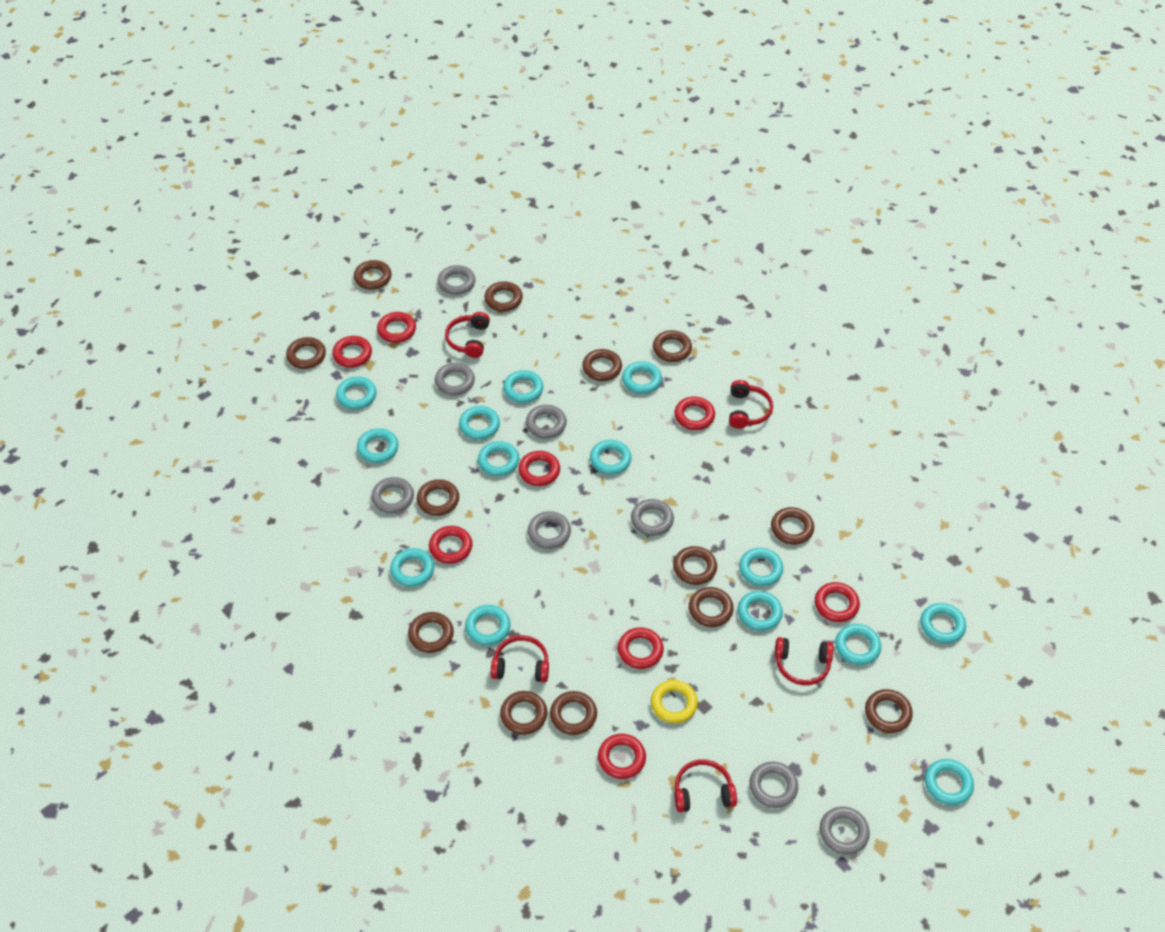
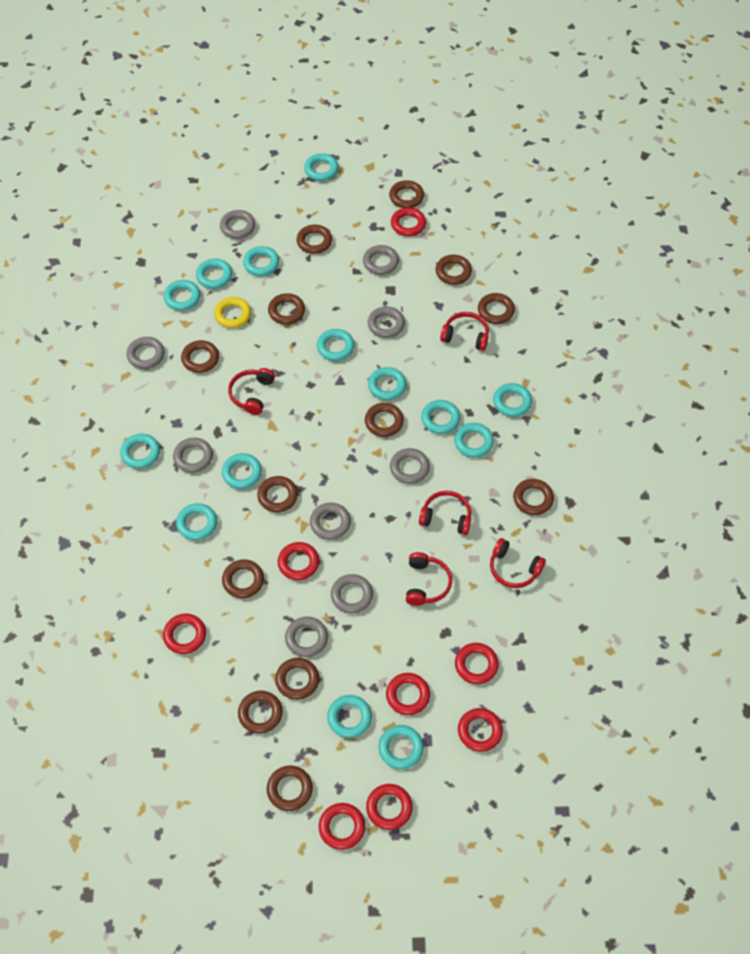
grey ring: [371,477,414,514] [435,363,475,395] [438,265,475,295] [526,405,567,439] [528,511,571,549] [631,499,674,536] [749,761,798,808] [820,807,870,855] = 8 -> [127,337,165,369] [173,437,213,473] [220,210,255,239] [285,617,328,657] [310,503,351,540] [331,574,373,614] [363,245,399,275] [368,306,405,338] [390,448,430,484] = 9

